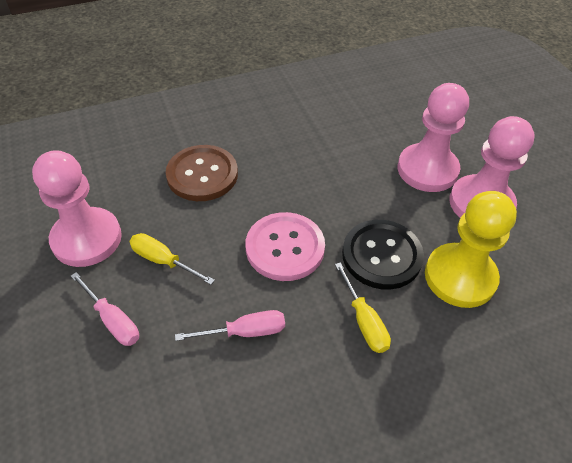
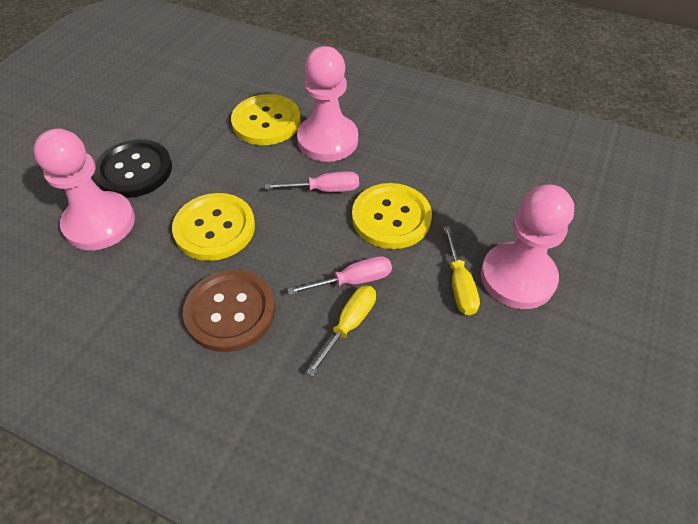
pink button: [245,212,325,281] = 1 -> none = 0
yellow button: none = 0 -> [172,193,255,261] [231,94,301,145] [352,183,432,249] = 3
yellow pawn: [425,191,517,308] = 1 -> none = 0

